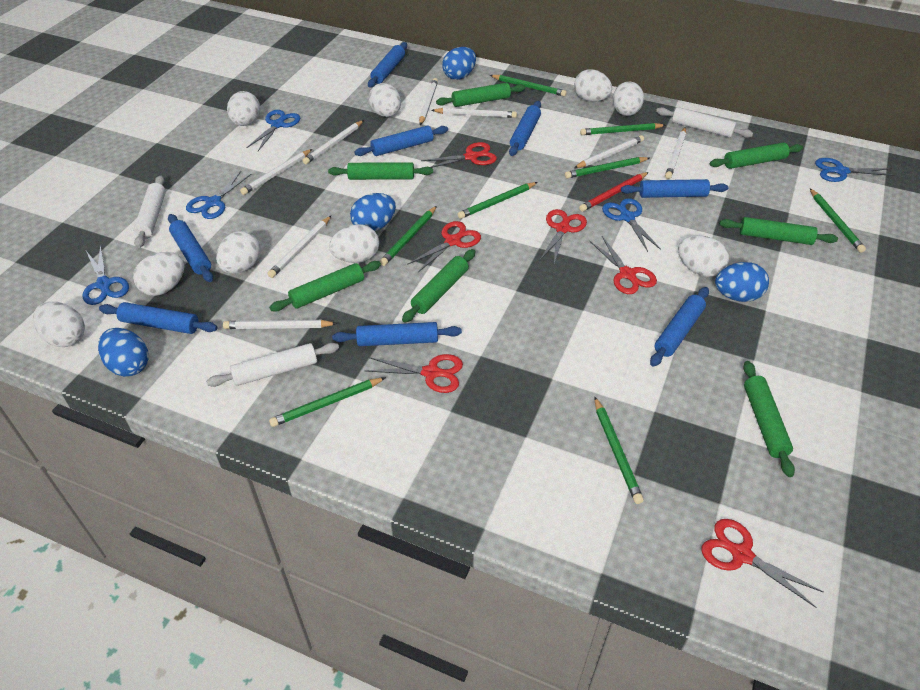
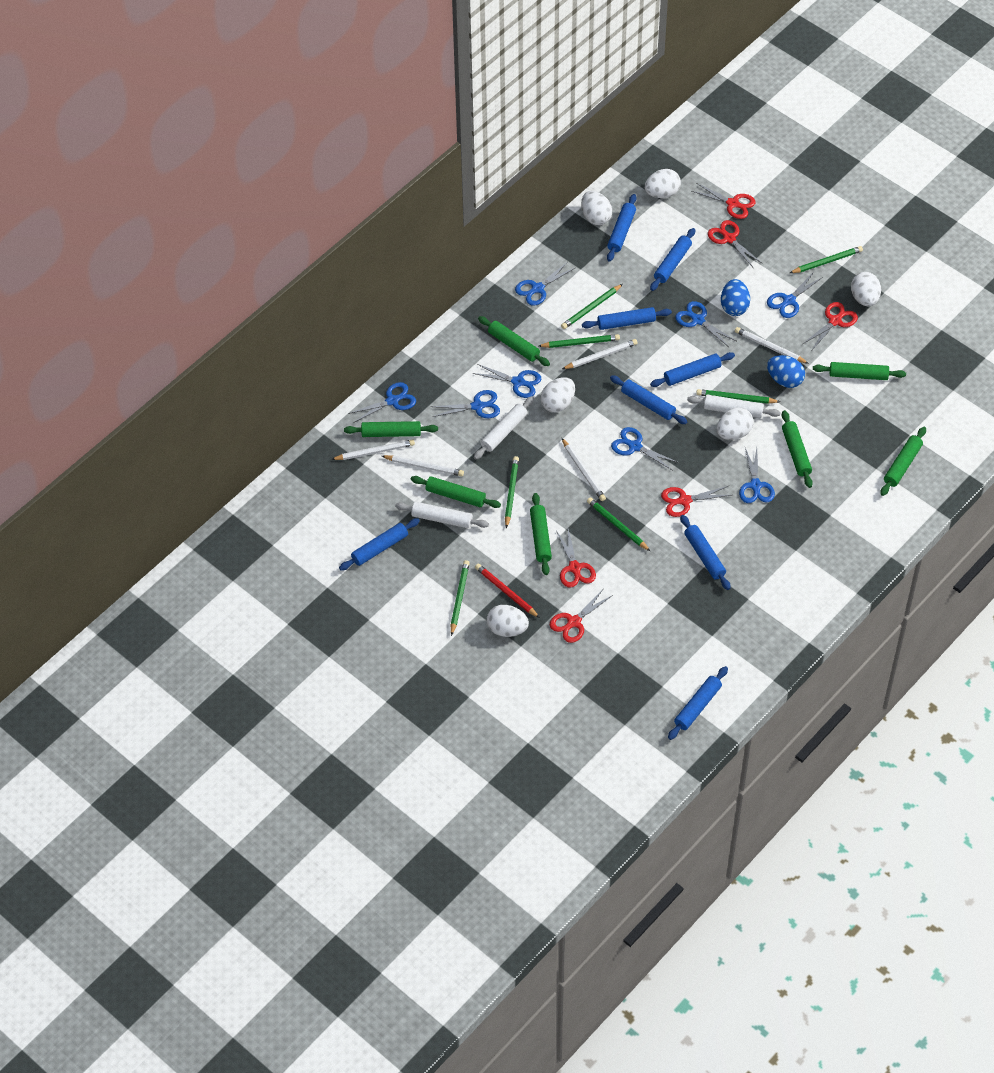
blue egg: [98,328,149,377] [350,193,396,231] [442,47,476,80] [715,262,769,302] = 4 -> [721,279,750,316] [767,355,805,388] = 2
blue scissors: [82,245,129,305] [186,171,251,219] [246,110,300,151] [602,198,661,252] [815,158,897,182] = 5 -> [348,382,416,423] [431,390,500,418] [473,364,541,398] [515,262,575,305] [611,427,679,471] [675,301,736,347] [739,448,775,503] [767,272,823,318] = 8
green pencil: [269,377,386,427] [380,206,437,266] [458,182,538,219] [490,75,567,96] [565,157,649,178] [580,123,666,135] [595,397,644,504] [810,189,866,253] = 8 -> [451,560,470,636] [505,456,519,528] [539,334,620,348] [561,284,623,329] [587,497,650,551] [696,389,780,404] [790,246,863,273] = 7
white egg: [33,302,85,347] [133,252,184,296] [216,231,260,274] [227,91,260,126] [329,224,379,263] [369,83,401,117] [574,69,612,102] [613,82,644,116] [678,235,729,277] = 9 -> [487,605,529,637] [541,377,575,412] [581,191,612,225] [645,169,681,198] [717,407,753,440] [851,272,881,306] = 6
white pencil: [223,320,338,329] [240,149,312,195] [268,216,331,278] [302,120,364,164] [419,78,438,125] [432,108,517,118] [574,135,644,168] [665,127,686,179] = 8 -> [331,439,415,460] [382,455,464,476] [562,339,638,369] [562,438,606,501] [735,327,809,364] = 5

